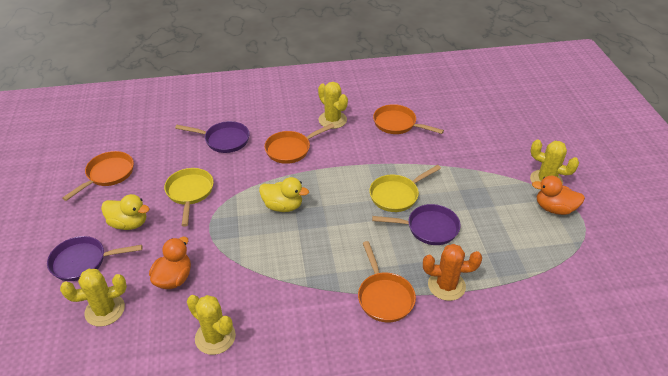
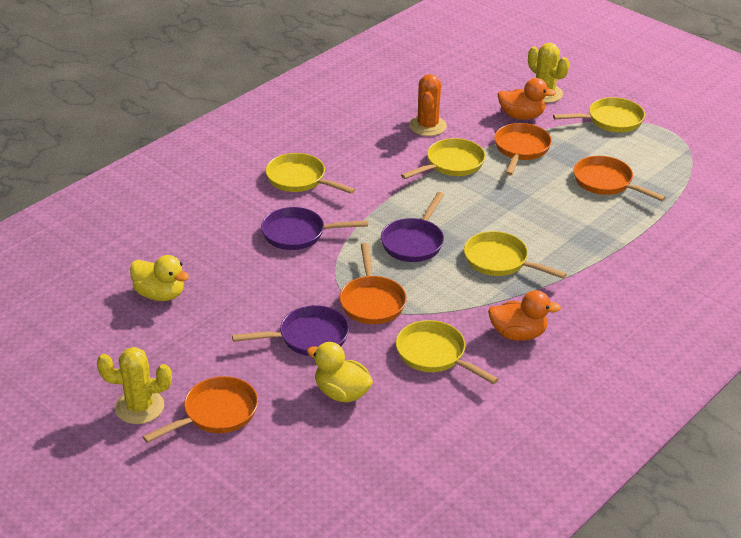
yellow cactus: [60,269,127,327] [187,295,236,355] [318,82,348,129] [530,140,579,185] = 4 -> [97,347,172,424] [528,43,569,103] = 2
yellow pan: [164,168,214,227] [369,165,441,212] = 2 -> [266,153,355,194] [396,320,498,384] [401,138,486,179] [464,231,567,279] [553,97,645,132] = 5

